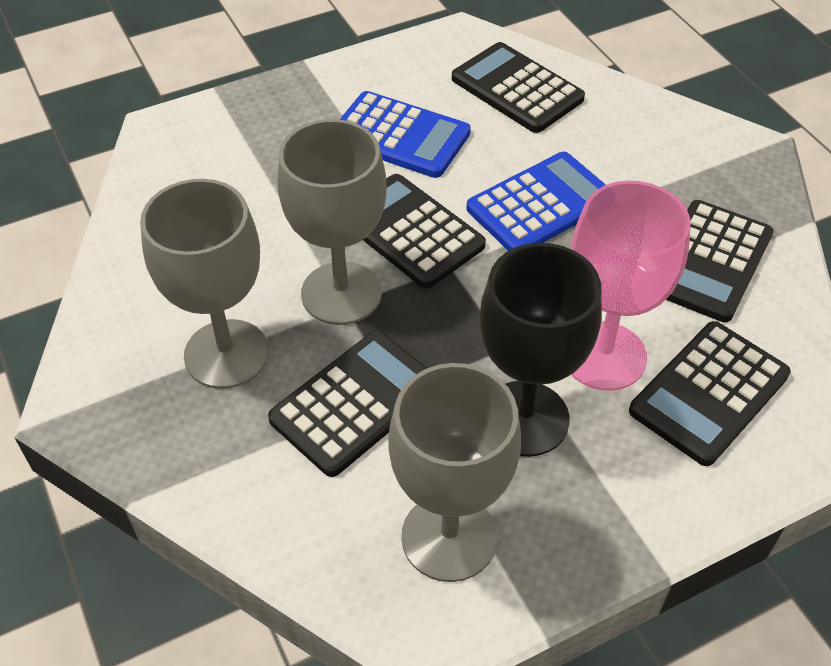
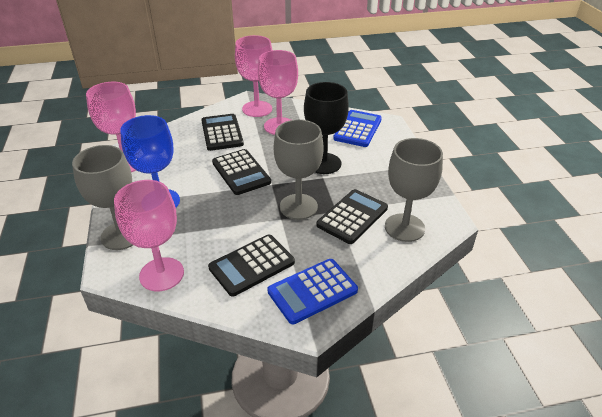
black calculator: [268,331,427,477] [363,174,486,288] [452,42,585,133] [629,321,791,466] [666,200,773,322] = 5 -> [201,114,244,151] [208,234,295,297] [212,149,271,195] [317,189,388,244] = 4
blue goblet: none = 0 -> [120,115,180,207] = 1
pink goblet: [571,181,691,391] = 1 -> [86,82,136,172] [114,180,184,291] [235,35,272,117] [258,50,298,135] = 4

